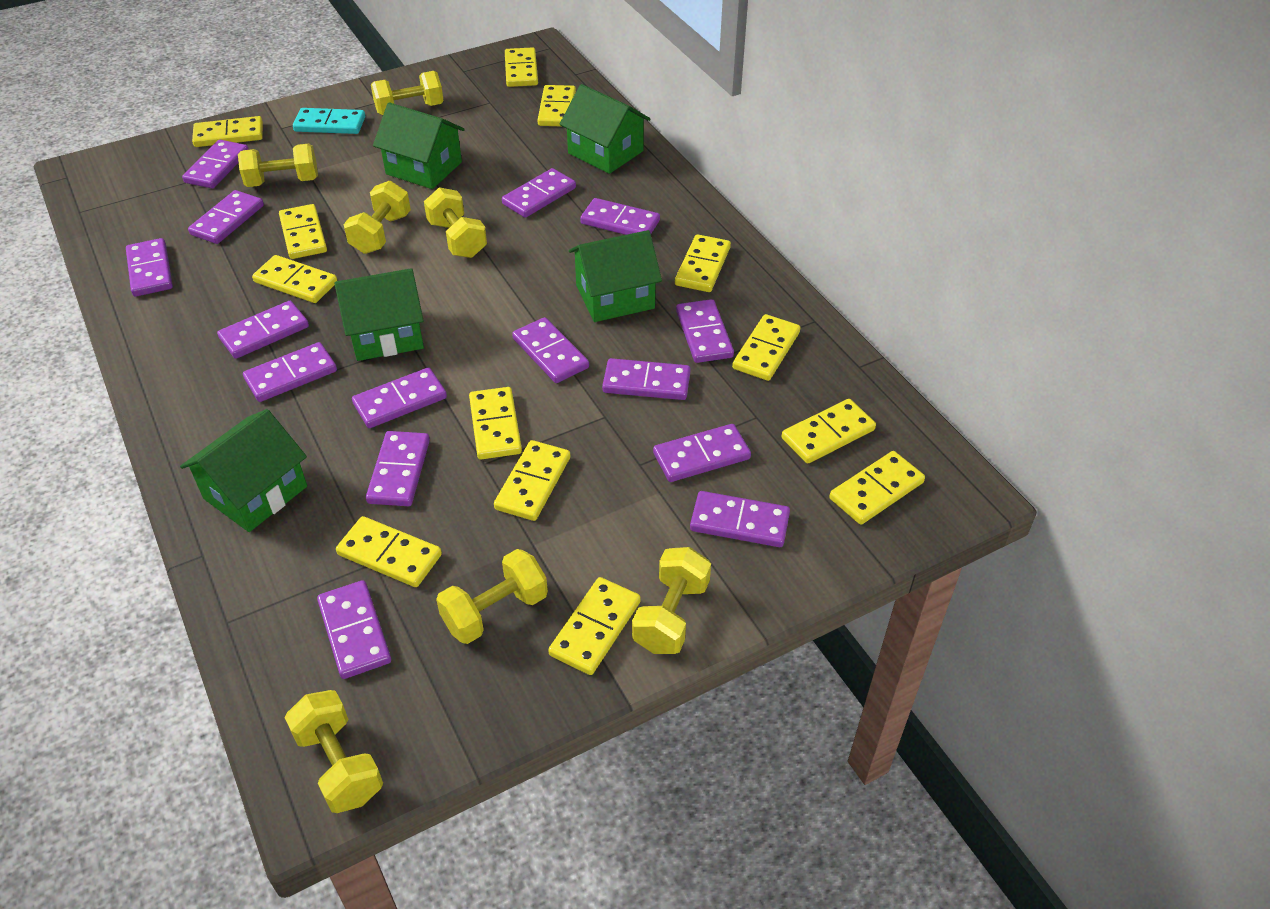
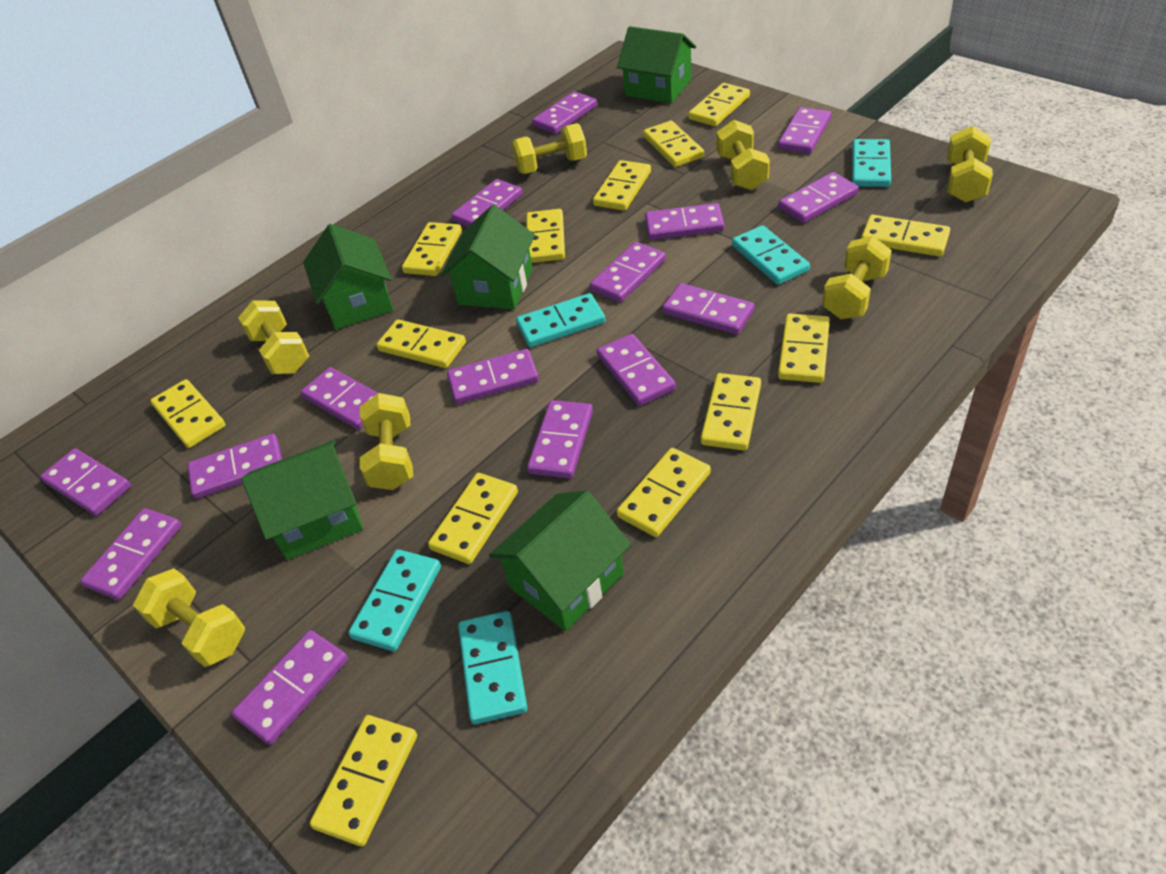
turquoise domino: [293,108,365,134] = 1 -> [348,549,441,651] [458,611,527,724] [516,293,606,347] [732,225,810,285] [852,139,891,187] = 5

